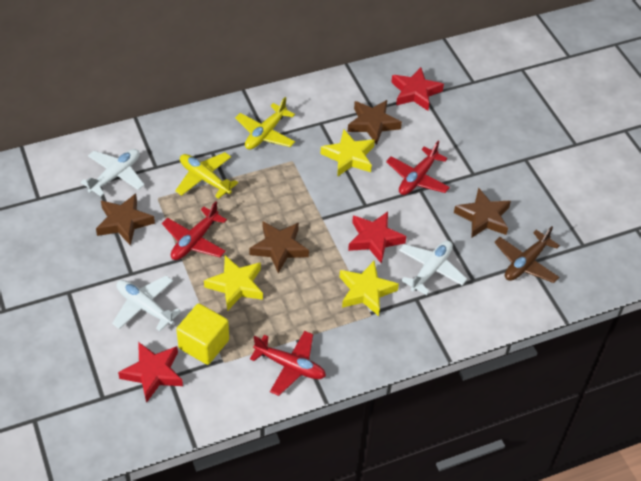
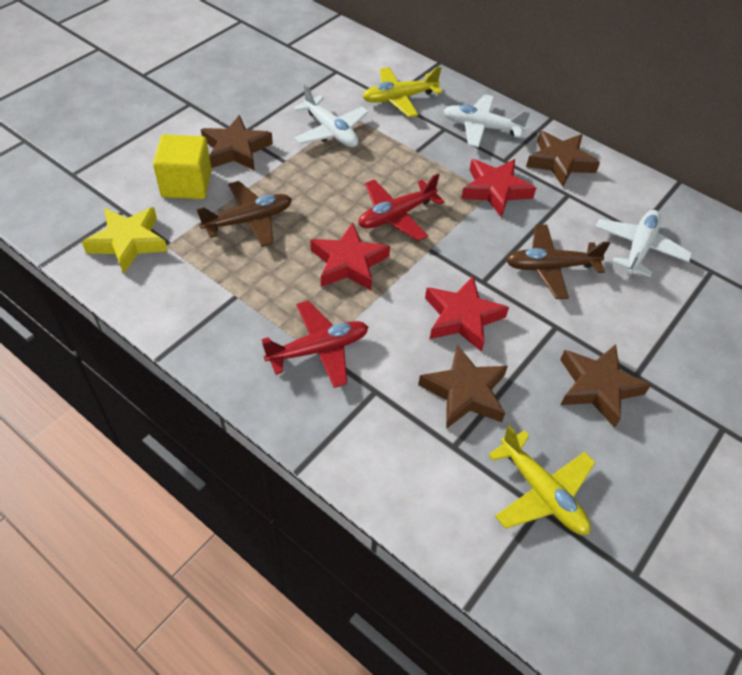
brown plane: [494,226,560,283] = 1 -> [197,181,292,247] [506,225,610,299] = 2
red plane: [162,201,227,260] [250,331,326,396] [386,141,450,195] = 3 -> [262,300,368,388] [358,174,445,241] = 2
yellow star: [204,255,263,311] [321,130,375,177] [340,261,399,316] = 3 -> [82,207,168,274] = 1

